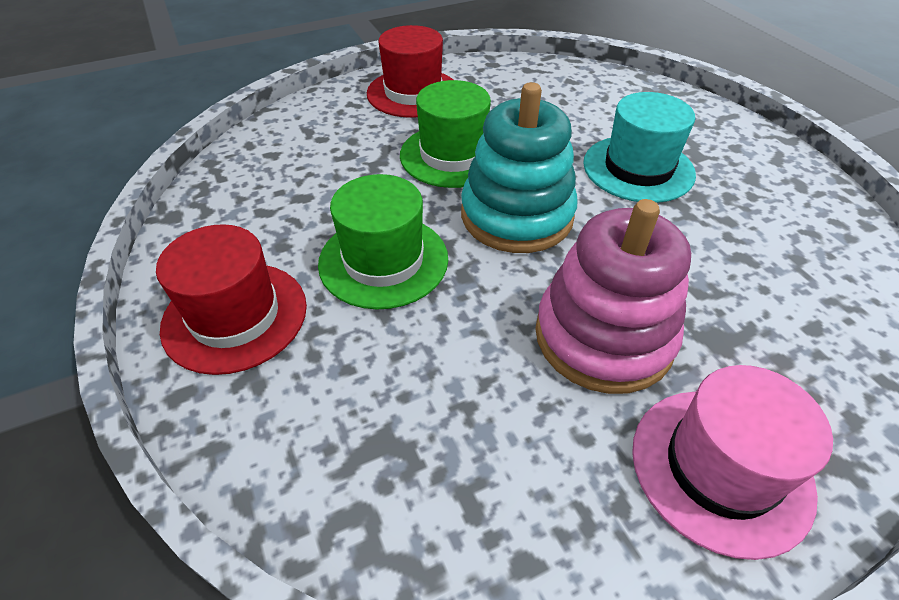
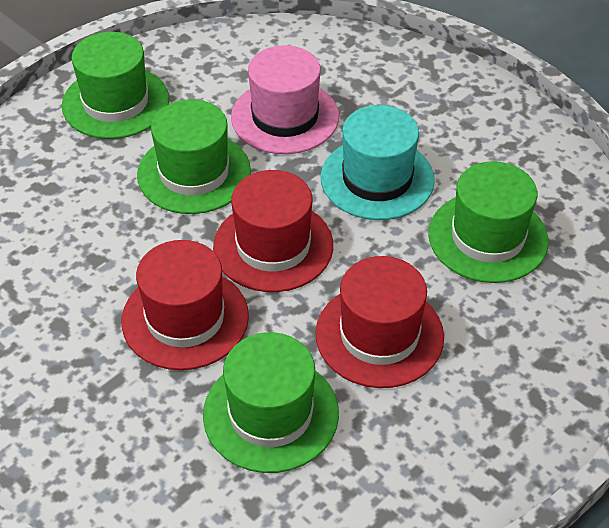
green hat: [318,174,448,309] [400,80,491,188] = 2 -> [62,32,169,139] [137,99,251,214] [203,332,339,473] [428,161,549,283] = 4
pink stacking toy: [535,199,691,394] = 1 -> none = 0
red hat: [156,224,307,375] [367,25,453,118] = 2 -> [121,240,249,370] [213,170,333,292] [315,256,444,388] = 3
turquoise stacking toy: [461,82,578,253] = 1 -> none = 0

